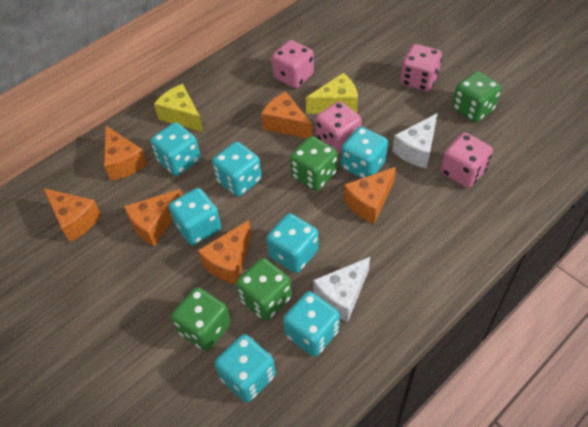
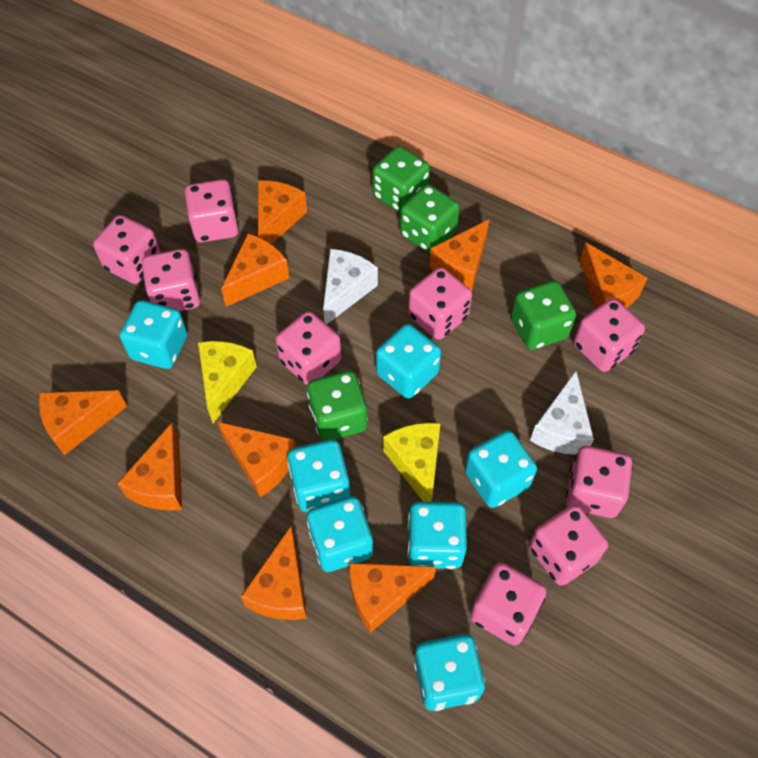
orange cheese: [43,188,101,242] [104,126,148,181] [124,189,183,246] [198,220,252,284] [261,92,312,138] [344,167,396,224] = 6 -> [39,390,127,456] [117,423,182,511] [217,422,295,498] [221,234,289,307] [240,526,307,620] [258,180,307,244] [350,563,436,633] [429,219,490,292] [579,242,648,309] = 9
pink dice: [272,40,314,89] [316,101,362,154] [400,44,442,92] [441,133,493,188] = 4 -> [93,215,161,284] [142,249,200,312] [185,179,239,243] [275,311,341,385] [408,267,472,340] [470,562,547,645] [529,504,608,585] [566,446,632,518] [574,298,645,372] = 9

